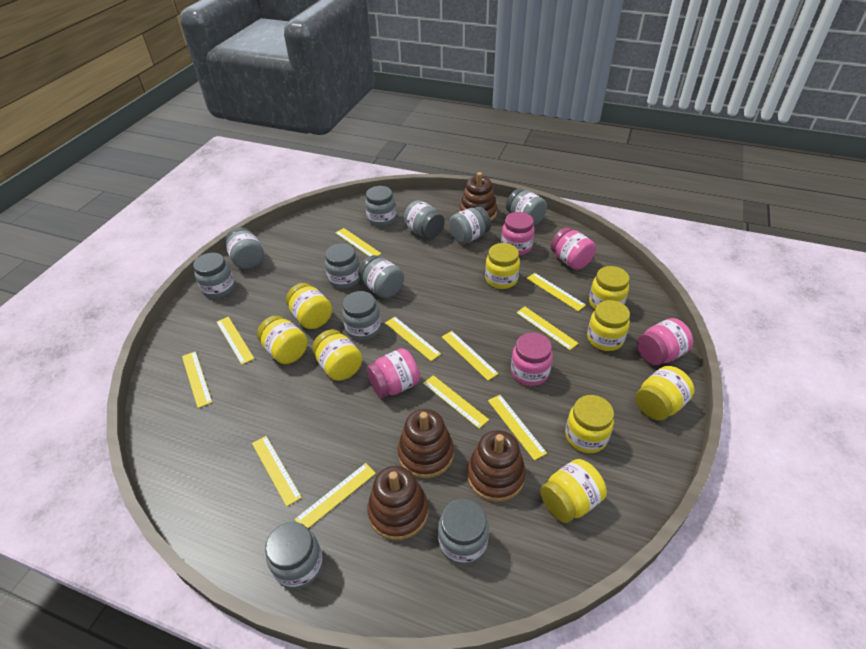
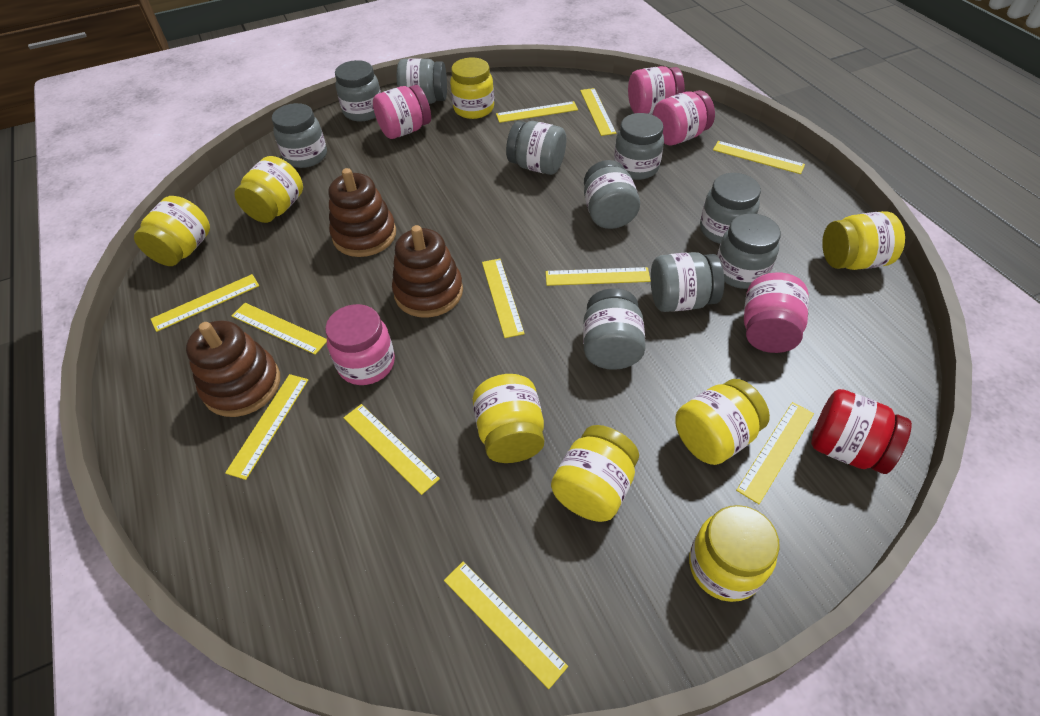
brown stacking toy: [367,466,428,540] [398,409,454,479] [460,172,497,221] [467,430,526,502] = 4 -> [186,320,280,417] [328,168,396,257] [392,225,463,318] = 3
grey jar: [193,253,235,298] [225,227,264,269] [265,522,323,589] [325,243,360,289] [342,291,381,341] [358,255,404,298] [365,186,396,227] [403,200,445,239] [438,499,489,565] [449,206,491,244] [506,188,547,226] = 11 -> [272,103,327,168] [335,60,381,122] [397,58,447,104] [506,121,567,175] [583,288,646,370] [584,160,640,229] [614,113,664,180] [651,252,724,312] [700,173,761,244] [717,213,781,289] = 10
red jar: none = 0 -> [811,389,912,474] = 1
yellow jar: [257,315,308,364] [286,283,332,329] [312,329,363,381] [485,243,520,289] [540,459,607,523] [565,395,614,453] [587,300,630,351] [589,266,629,309] [635,366,695,421] = 9 -> [134,196,210,266] [234,156,303,223] [450,57,494,119] [473,374,544,463] [551,425,639,522] [675,379,770,465] [689,505,780,602] [822,211,905,270] = 8

